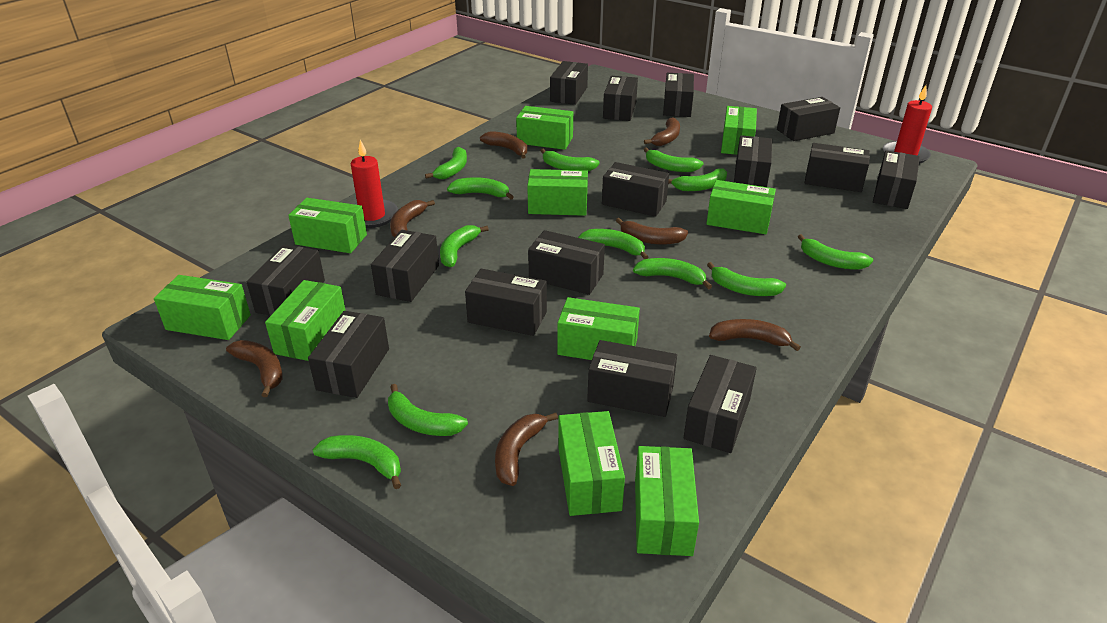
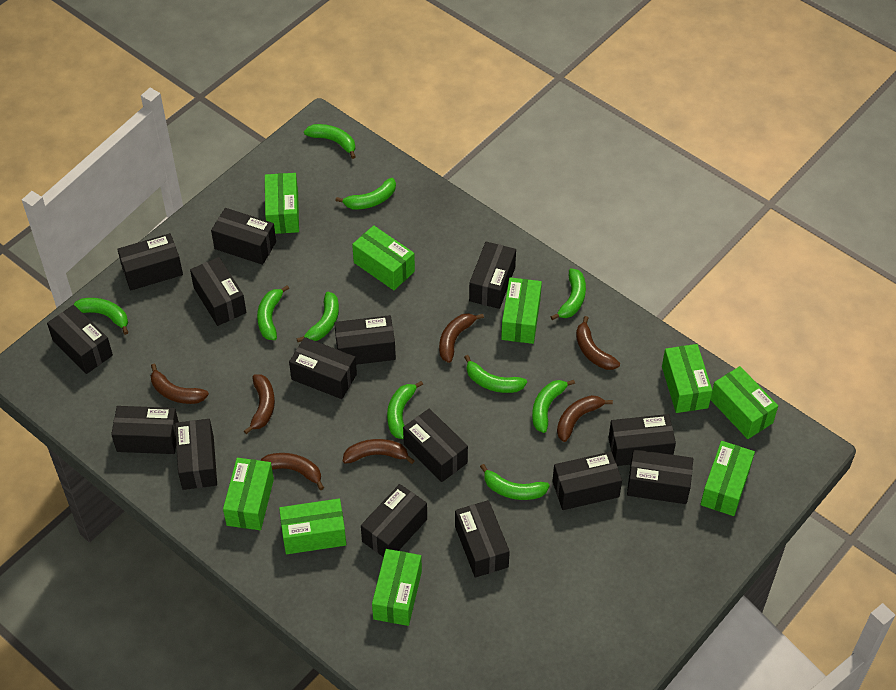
green banana: [313,435,401,489] [388,384,468,436] [425,147,467,179] [440,225,489,267] [447,177,514,200] [541,148,600,172] [578,229,649,259] [633,258,712,290] [644,147,704,172] [668,168,727,191] [707,262,786,296] [798,234,873,270] = 12 -> [73,298,128,335] [257,285,289,340] [297,292,339,342] [304,124,356,159] [336,178,396,209] [387,381,423,439] [464,355,527,393] [480,464,550,500] [532,380,575,433] [551,268,586,320] = 10
green box: [154,275,251,340] [265,280,346,361] [288,198,367,253] [516,106,573,150] [527,169,588,216] [557,297,640,360] [558,411,625,516] [635,446,699,556] [706,180,776,234] [721,106,757,155] = 10 -> [223,458,274,530] [265,173,299,234] [279,498,346,554] [352,225,415,290] [372,549,422,626] [501,277,542,344] [662,344,713,413] [700,441,755,516] [710,366,778,439] = 9
red candle: [351,140,398,228] [883,85,932,164] = 2 -> none = 0

